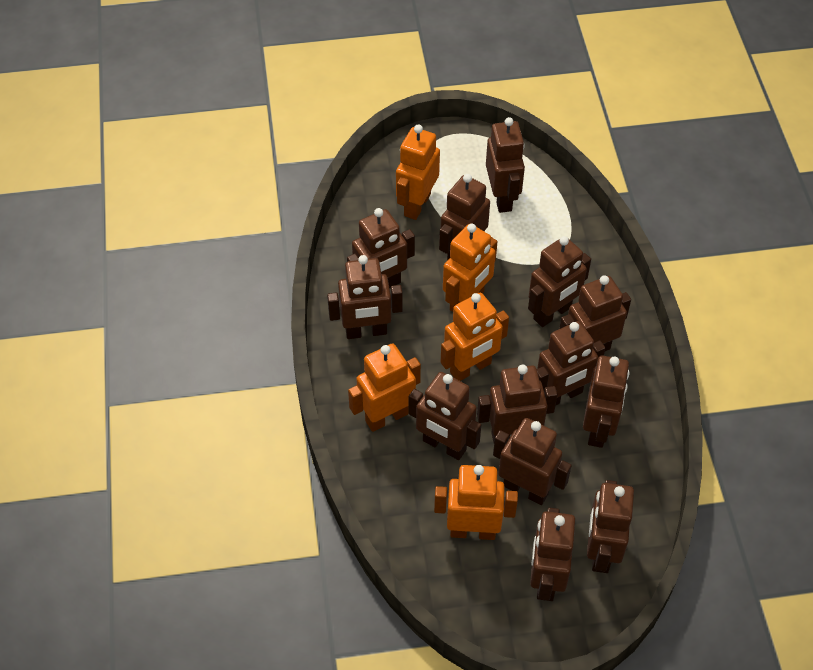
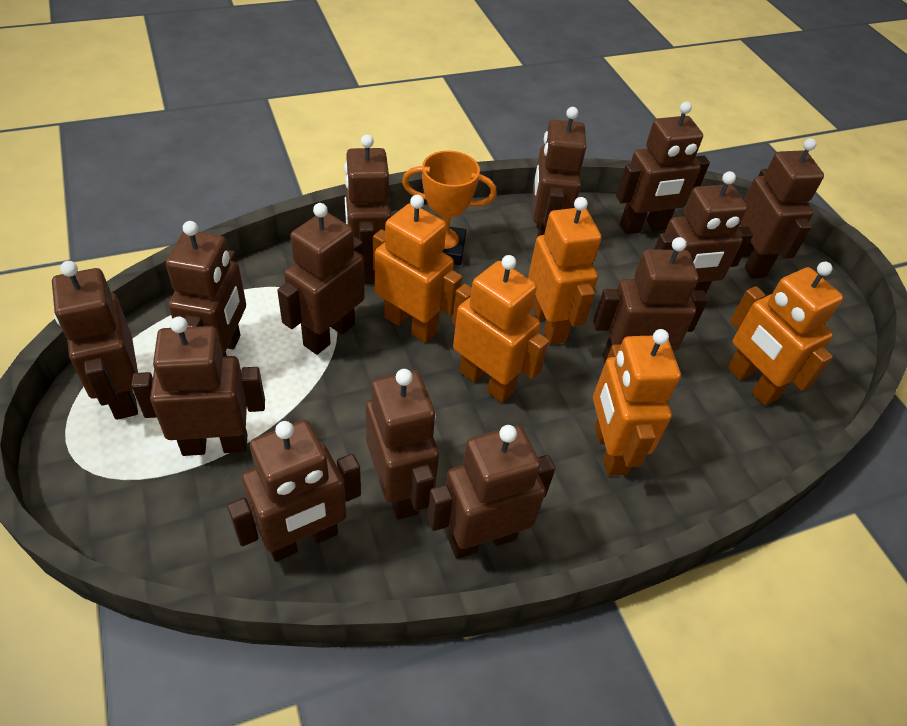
orange trophy: none = 0 -> [402,151,497,265] = 1

